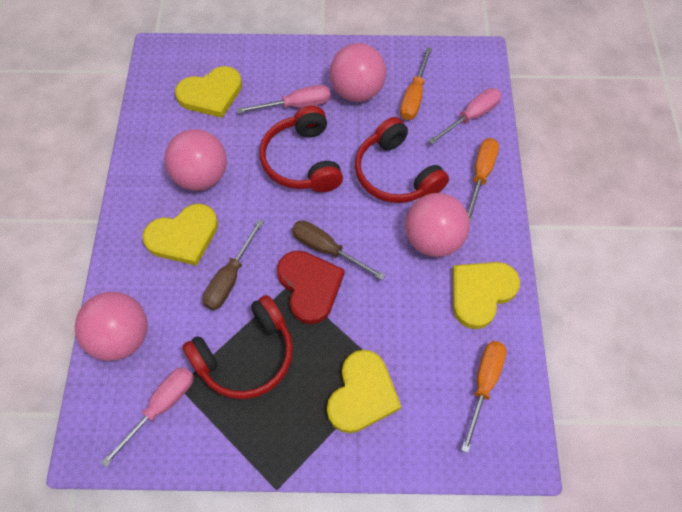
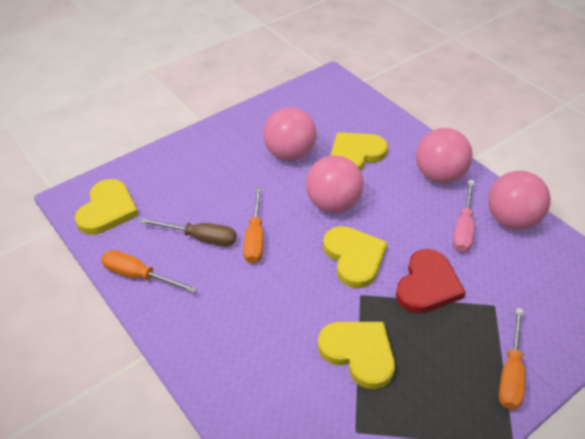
brown screwdriver: [202,219,264,310] [292,220,386,280] = 2 -> [140,218,237,246] = 1
pink screwdriver: [101,367,194,467] [237,85,331,114] [428,88,502,144] = 3 -> [453,180,474,252] = 1
red headphones: [182,295,293,399] [259,106,343,192] [355,117,449,203] = 3 -> none = 0

